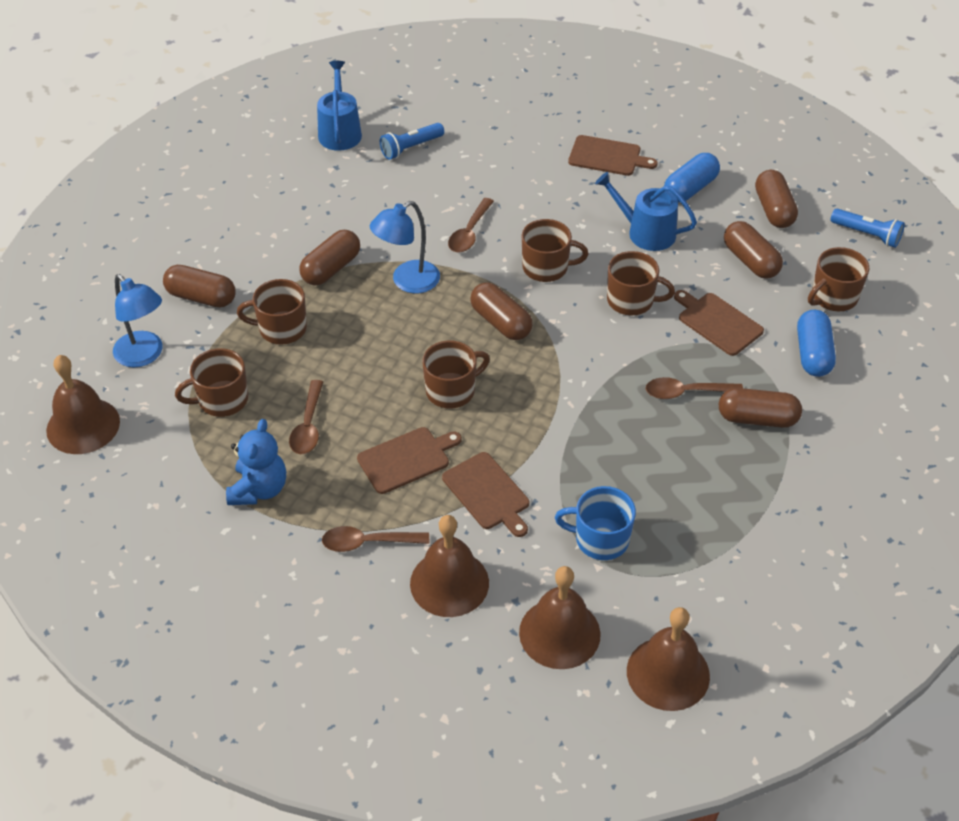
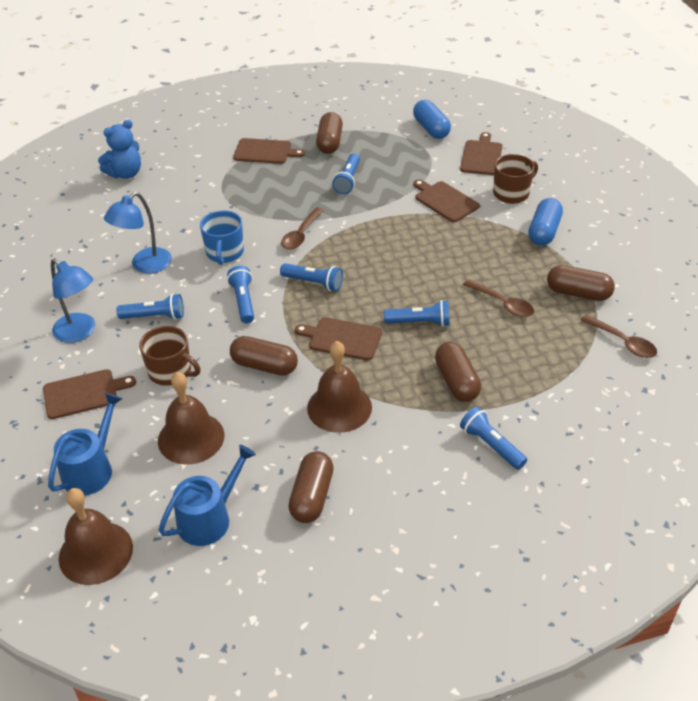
blue flashlight: [380,123,444,160] [831,209,905,248] = 2 -> [116,294,184,320] [227,266,254,324] [280,263,343,291] [332,153,360,194] [384,300,450,327] [460,407,527,470] = 6
brown bell: [46,355,120,454] [410,515,489,617] [519,566,601,669] [627,607,710,711] = 4 -> [59,488,133,585] [158,372,224,465] [307,341,372,433] = 3
brown capsule: [163,265,236,307] [299,230,360,285] [470,282,533,340] [719,388,802,428] [724,221,783,279] [755,170,798,228] = 6 -> [230,336,298,375] [288,451,334,523] [316,112,343,154] [435,342,481,402] [547,265,615,301] = 5
brown cutting board: [357,427,462,494] [442,452,529,537] [568,135,658,176] [674,290,764,356] = 4 -> [43,369,136,419] [233,138,305,164] [295,317,382,360] [413,179,480,222] [460,132,502,175] = 5
brown mug: [175,348,248,417] [237,279,307,344] [422,341,490,408] [522,219,588,282] [607,251,675,315] [808,247,869,311] = 6 -> [139,326,201,386] [493,154,538,204] = 2
brown spoon: [289,380,323,454] [322,526,429,552] [448,198,494,253] [646,377,743,399] = 4 -> [281,208,324,250] [463,279,534,317] [581,315,657,358] = 3

